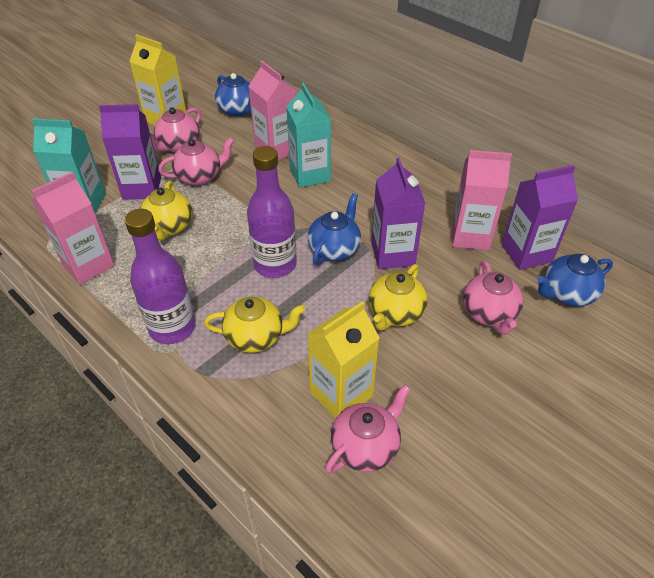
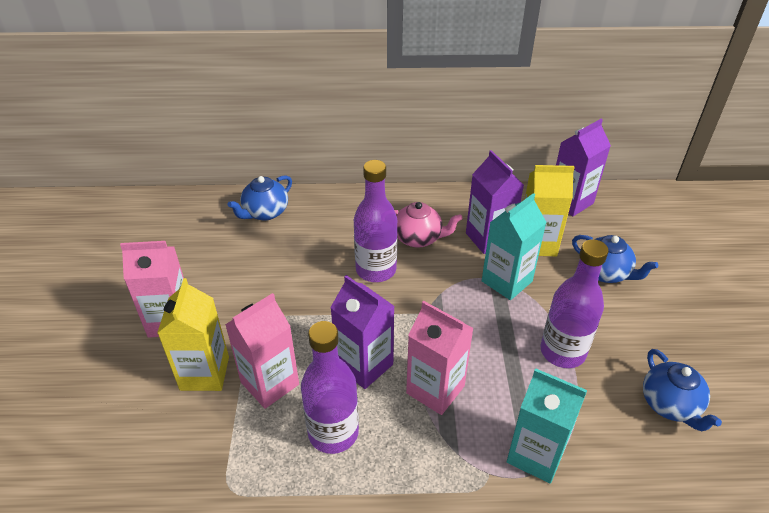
pink teapot: [150,107,201,152] [158,137,235,186] [325,384,411,474] [463,261,524,335] = 4 -> [394,202,462,248] = 1
purple bottle: [125,209,196,344] [247,146,297,278] = 2 -> [301,321,359,454] [354,160,398,282] [540,239,609,368] = 3
yellow teapot: [140,181,192,241] [204,296,305,353] [369,264,428,331] = 3 -> none = 0

